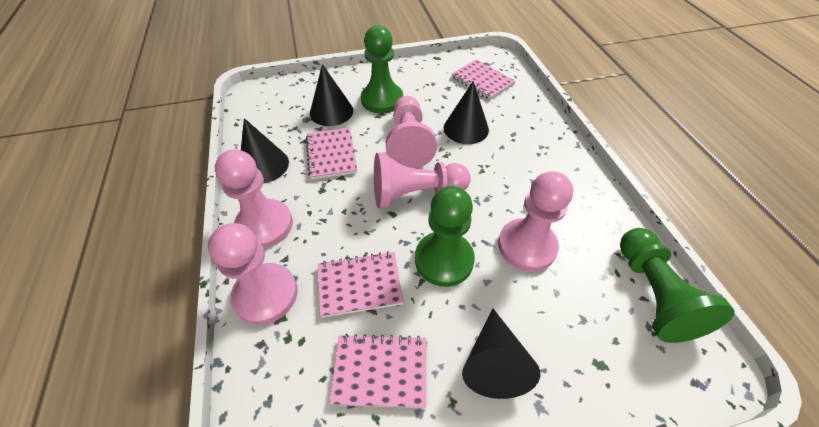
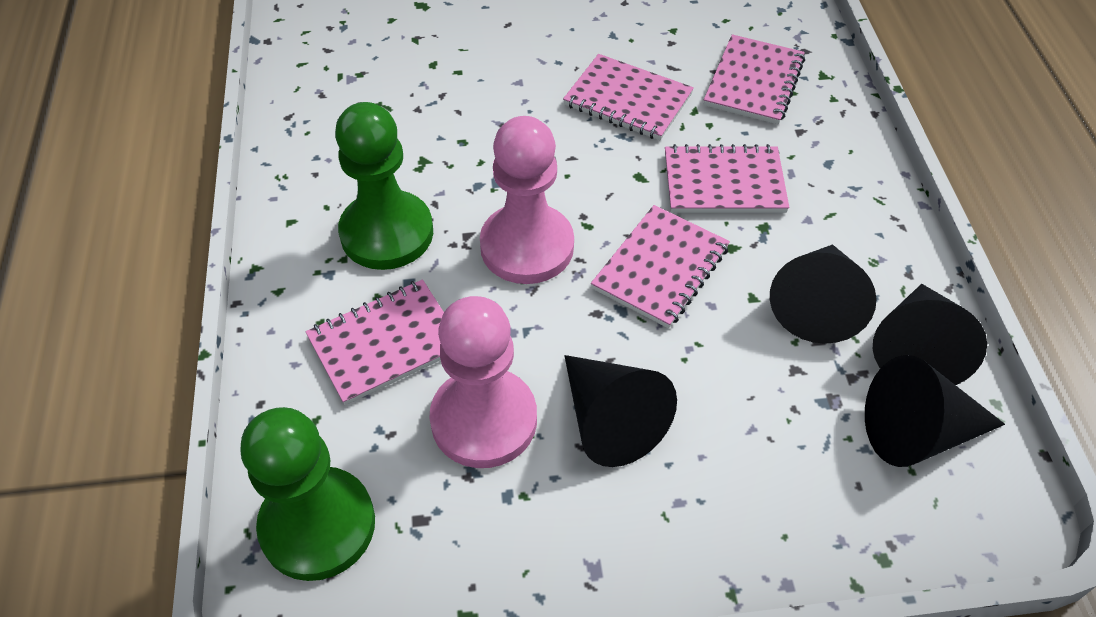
green pawn: [361,25,403,114] [415,186,475,287] [620,228,735,343] = 3 -> [240,407,375,581] [335,102,433,270] = 2
pink notebook: [306,128,357,180] [318,251,403,318] [329,334,426,408] [452,60,516,100] = 4 -> [306,279,444,405] [563,54,694,140] [591,205,730,328] [665,144,789,213] [704,34,805,124] = 5
pink pawn: [208,223,297,325] [215,149,293,248] [374,153,471,208] [386,96,437,168] [498,171,573,272] = 5 -> [429,296,537,468] [480,116,574,284] = 2

